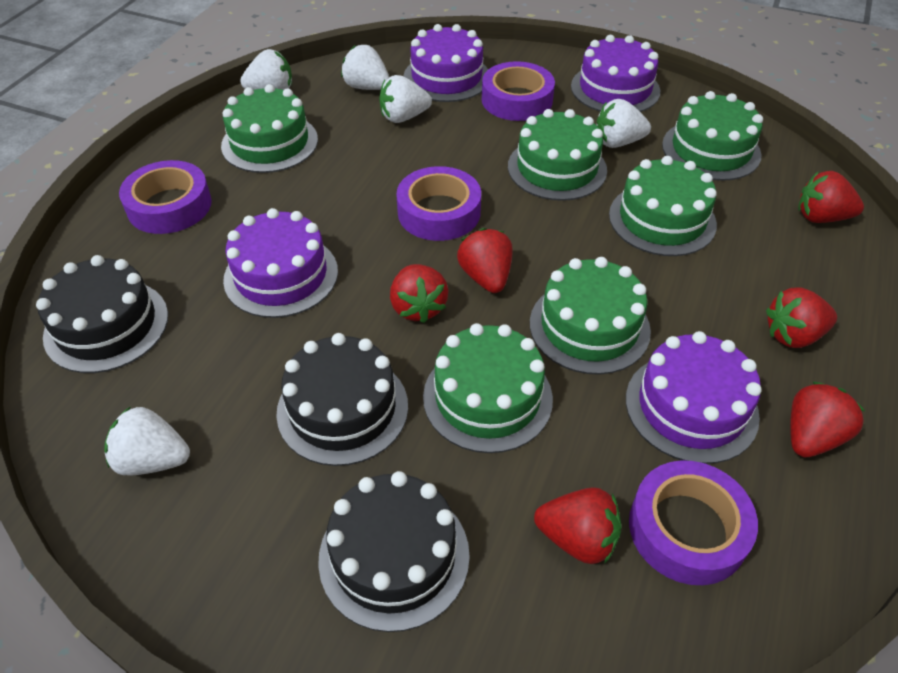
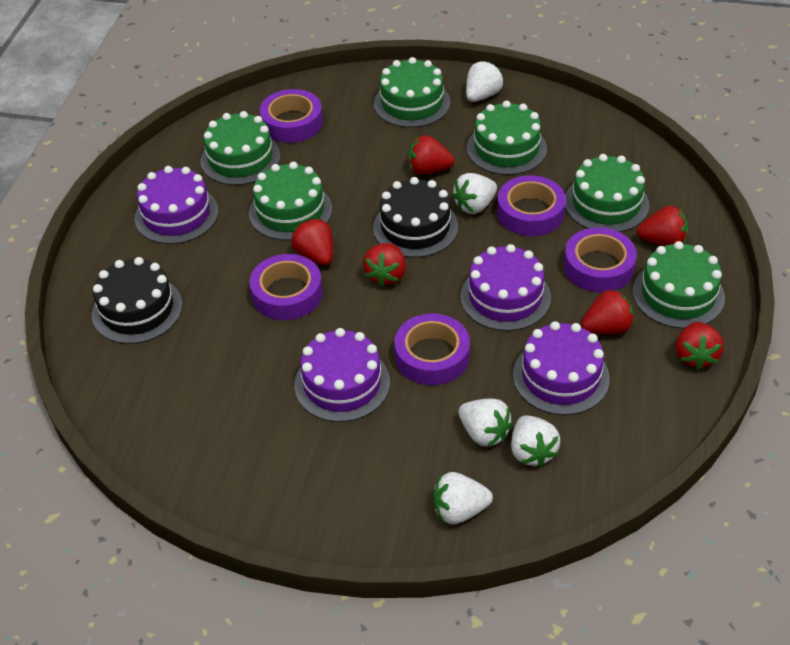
black cake: [36,255,168,373] [276,333,408,466] [318,471,470,632] = 3 -> [92,257,183,344] [373,177,458,258] = 2
purple tape: [119,160,212,234] [396,166,481,241] [482,61,555,121] [629,460,758,585] = 4 -> [249,254,323,320] [260,89,323,143] [394,313,470,385] [497,175,566,236] [564,227,637,293] = 5

